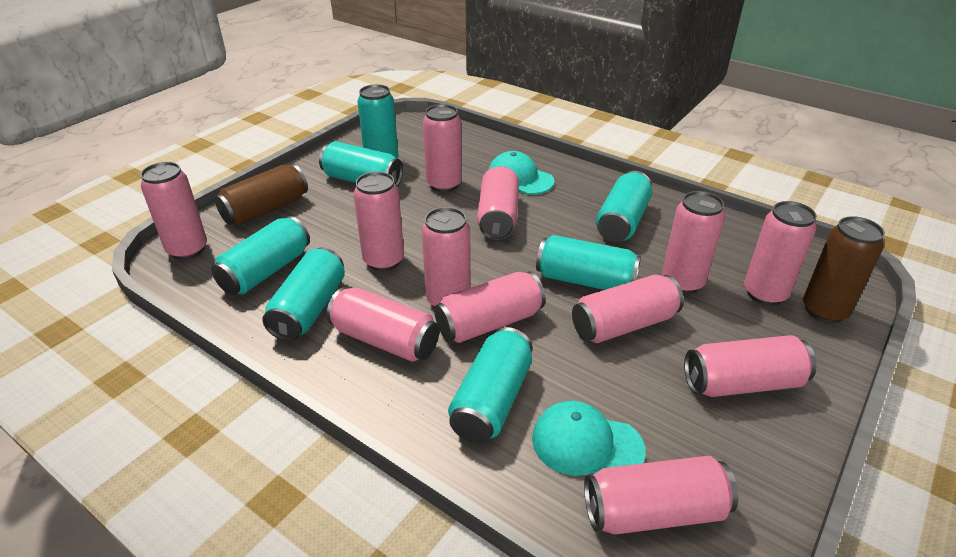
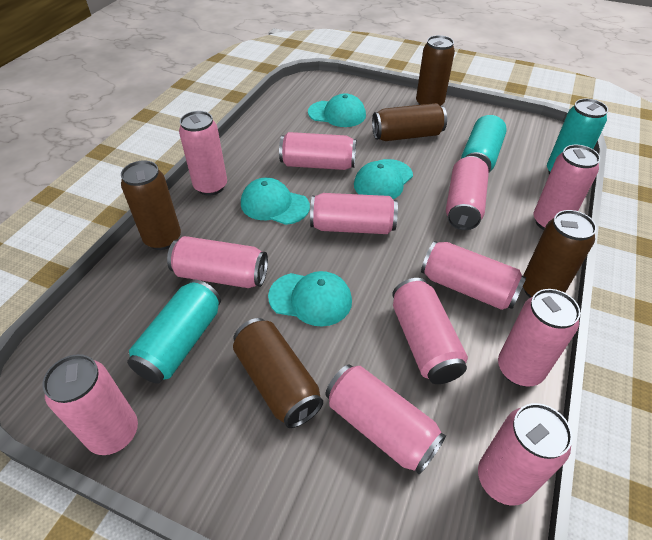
brown can: [215,164,308,225] [803,216,885,323] = 2 -> [121,160,181,250] [233,318,323,428] [372,103,447,141] [416,35,455,106] [523,210,597,298] = 5
turquoise can: [211,216,310,295] [262,248,345,342] [319,141,403,186] [357,84,398,159] [448,327,533,443] [536,235,641,290] [596,171,652,242] = 7 -> [127,280,221,384] [461,115,507,172] [547,98,608,174] = 3
turquoise cap: [488,151,555,195] [532,401,646,476] = 2 -> [241,178,310,225] [268,271,352,327] [308,93,366,127] [354,159,413,199] = 4

